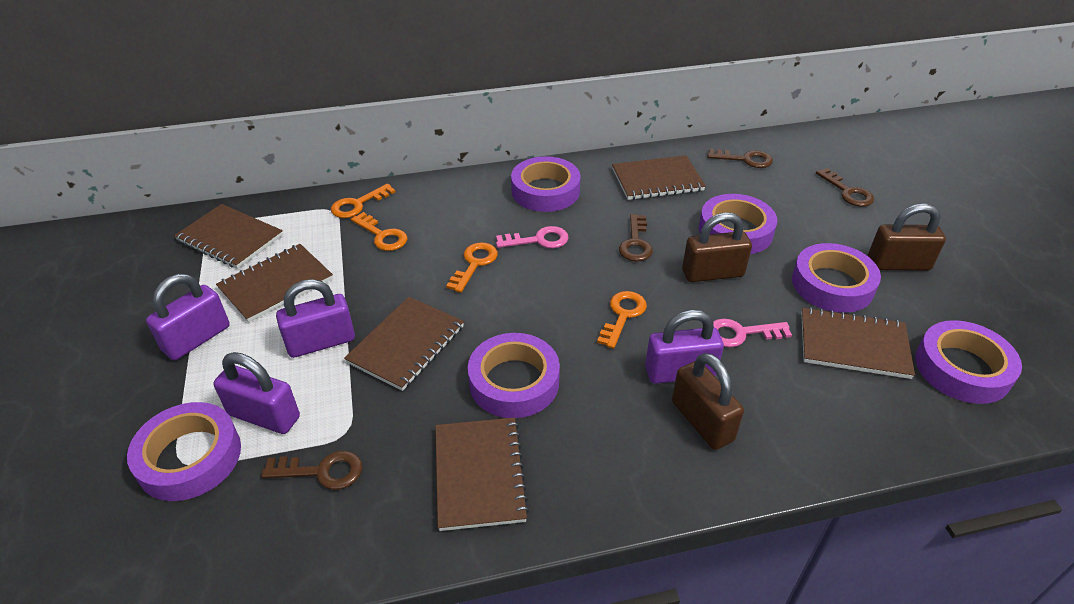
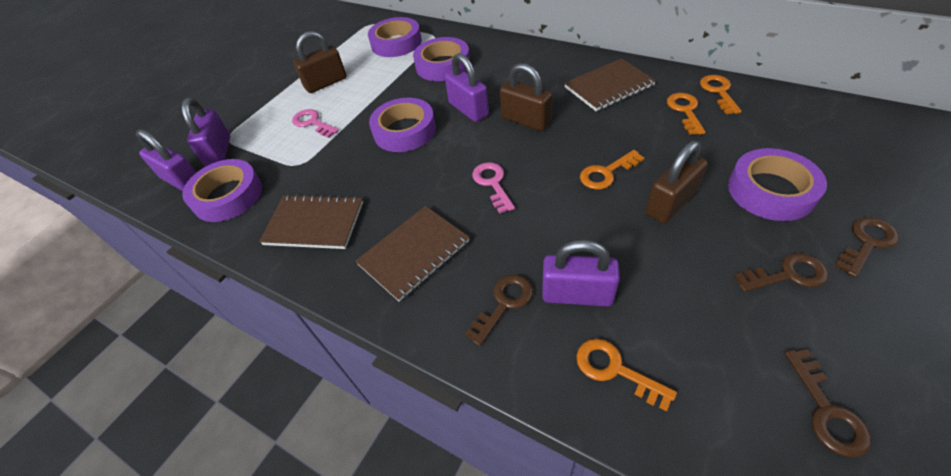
brown notebook: [174,204,283,269] [216,244,333,322] [344,297,464,391] [435,417,529,531] [612,155,706,200] [801,307,915,379] = 6 -> [259,194,363,249] [355,206,470,302] [564,58,656,111] = 3
purple tape: [127,402,241,501] [468,333,560,418] [511,156,581,212] [699,194,777,254] [792,243,881,313] [915,320,1022,404] = 6 -> [182,159,262,222] [368,17,422,57] [369,98,436,152] [413,37,470,81] [728,148,827,221] = 5

